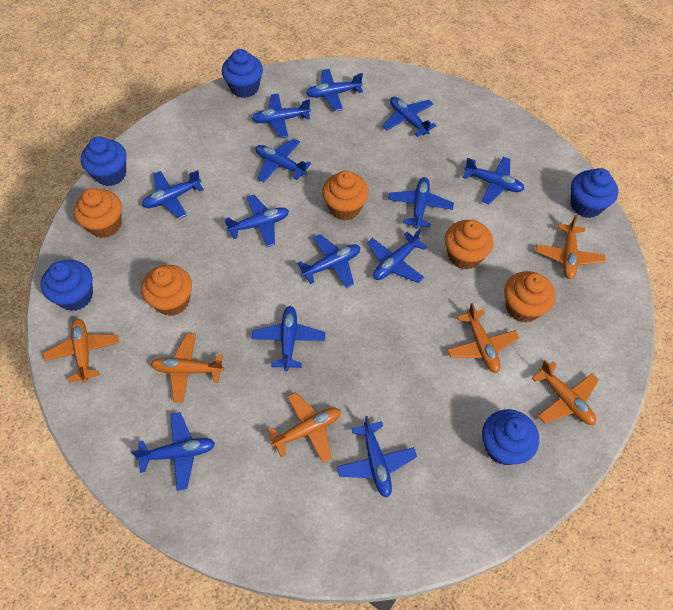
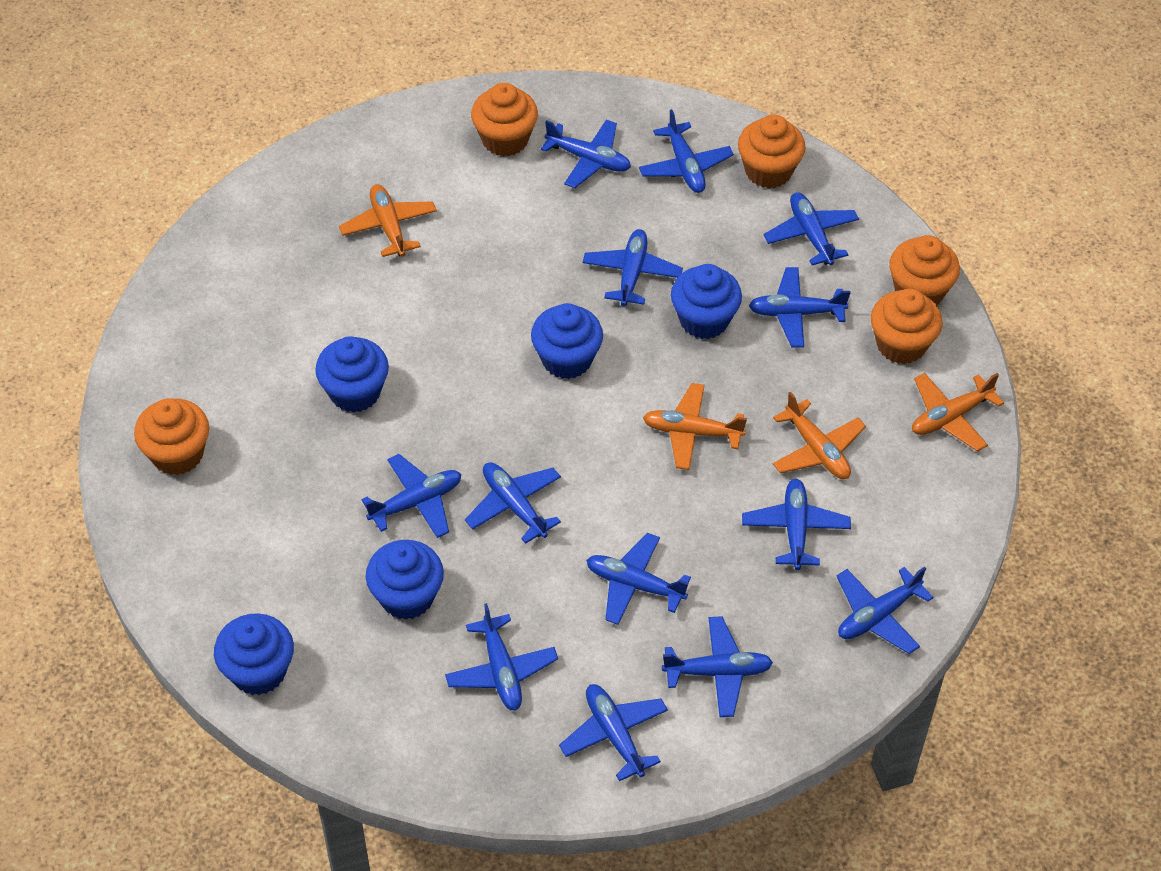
orange plane: [43,319,119,383] [151,333,224,403] [268,392,341,463] [447,303,519,373] [532,360,599,425] [536,215,605,279] = 6 -> [339,184,437,257] [643,383,747,470] [773,391,866,479] [912,373,1004,452] = 4

